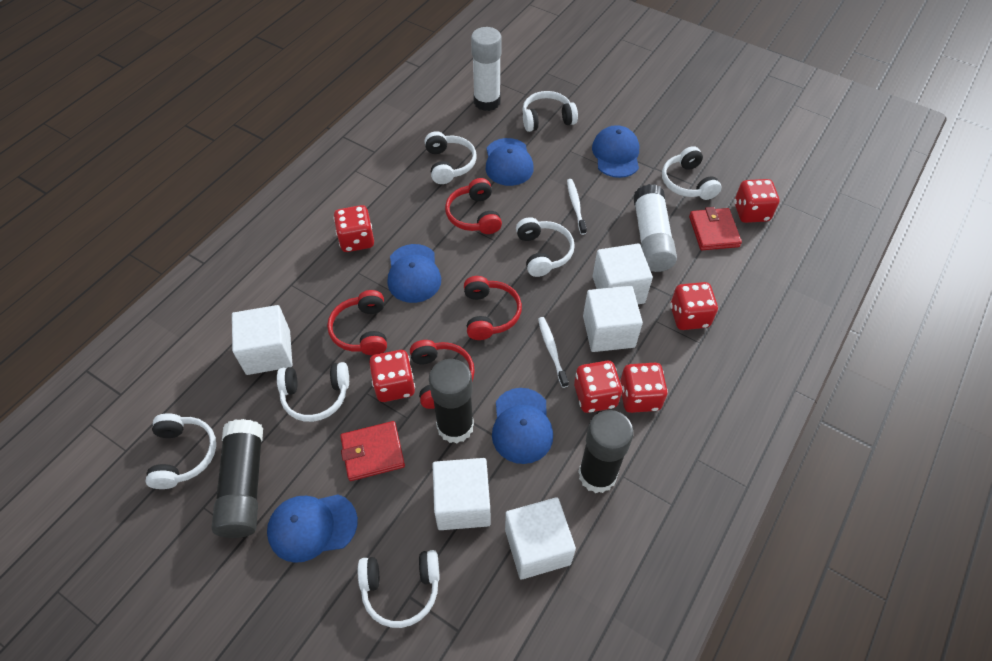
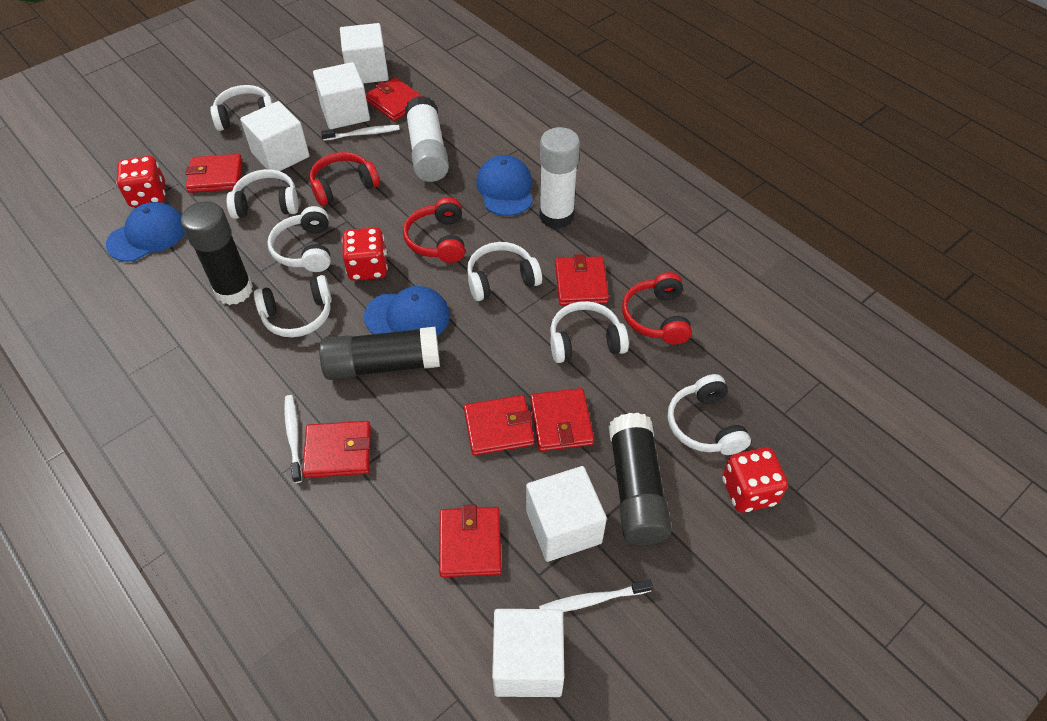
blue cap: [267,494,358,563] [387,244,441,303] [486,138,534,186] [492,388,553,464] [592,125,639,178] = 5 -> [106,202,185,262] [364,286,450,336] [476,155,533,216] = 3
red dice: [333,205,374,252] [369,350,415,402] [574,361,622,413] [620,363,668,413] [670,282,718,330] [734,179,779,223] = 6 -> [116,156,165,207] [342,227,388,281] [722,447,788,513] = 3
red headphones: [327,290,387,355] [410,340,475,409] [445,178,502,234] [464,276,522,340] = 4 -> [310,152,380,206] [403,197,465,263] [622,272,692,344] = 3
red wallet: [340,421,405,481] [689,207,742,250] = 2 -> [185,154,243,193] [302,421,371,478] [366,77,422,121] [439,505,502,577] [464,395,535,455] [530,388,594,451] [555,254,609,305] = 7
white toothbrush: [538,317,569,388] [567,179,587,235] = 2 -> [284,395,302,483] [321,125,400,141] [539,579,653,612] = 3

